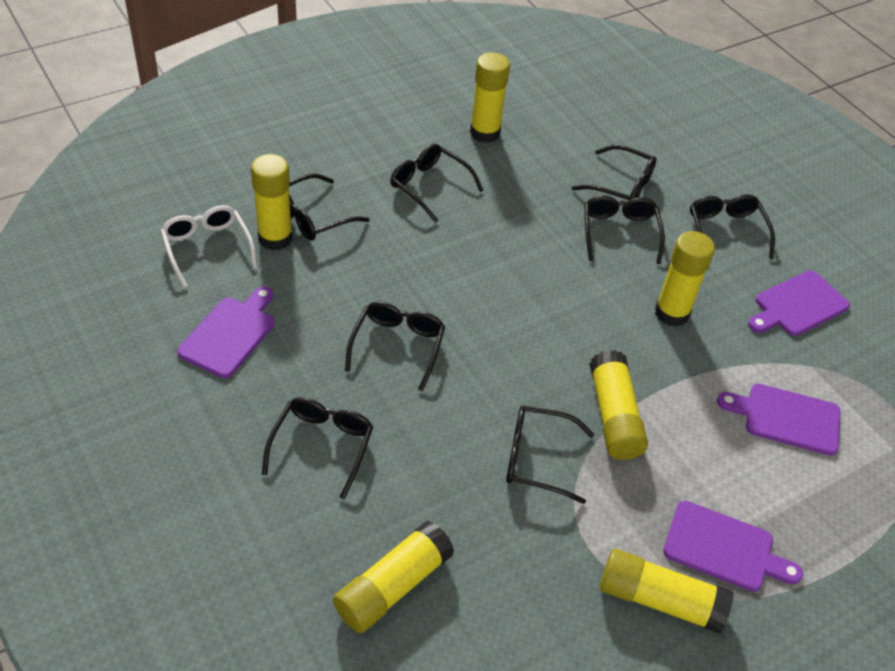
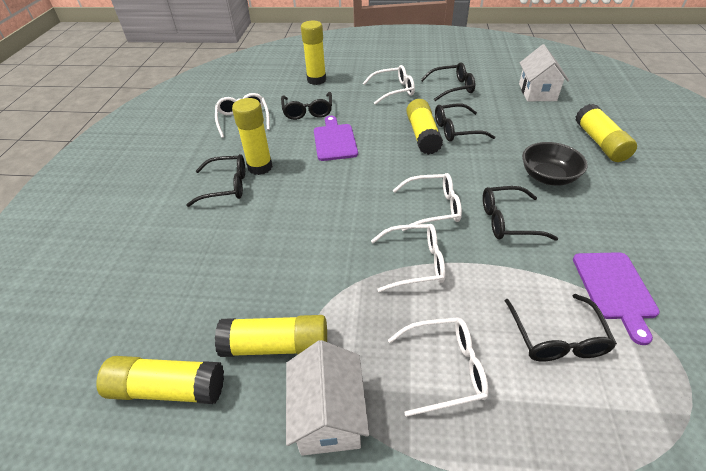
black bowl: none = 0 -> [522,142,588,185] = 1
black glasses: [262,397,373,499] [289,174,370,241] [345,301,445,391] [390,144,483,223] [506,406,594,504] [571,145,657,200] [584,196,665,264] [690,194,775,259] = 8 -> [186,154,245,207] [281,92,332,120] [421,63,475,101] [435,103,495,142] [483,186,558,241] [505,294,617,362] = 6
purple cutting board: [177,286,274,378] [663,501,803,592] [717,384,841,455] [748,270,850,336] = 4 -> [314,116,358,161] [573,252,660,345] = 2
white glasses: [160,205,257,288] = 1 -> [215,93,270,138] [363,65,415,105] [371,224,445,292] [388,317,489,417] [393,173,462,231] = 5
white house: none = 0 -> [286,340,369,456] [519,44,569,101] = 2

